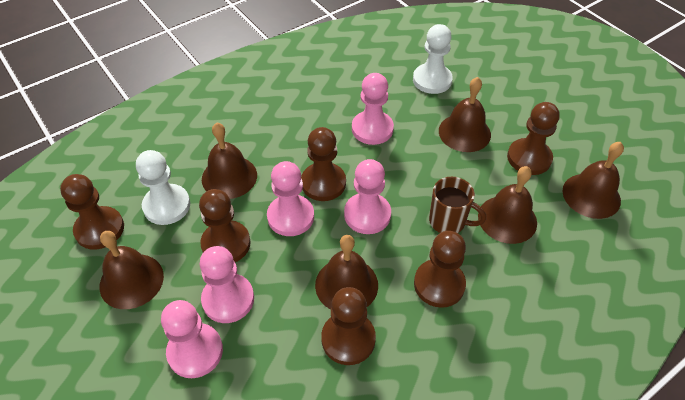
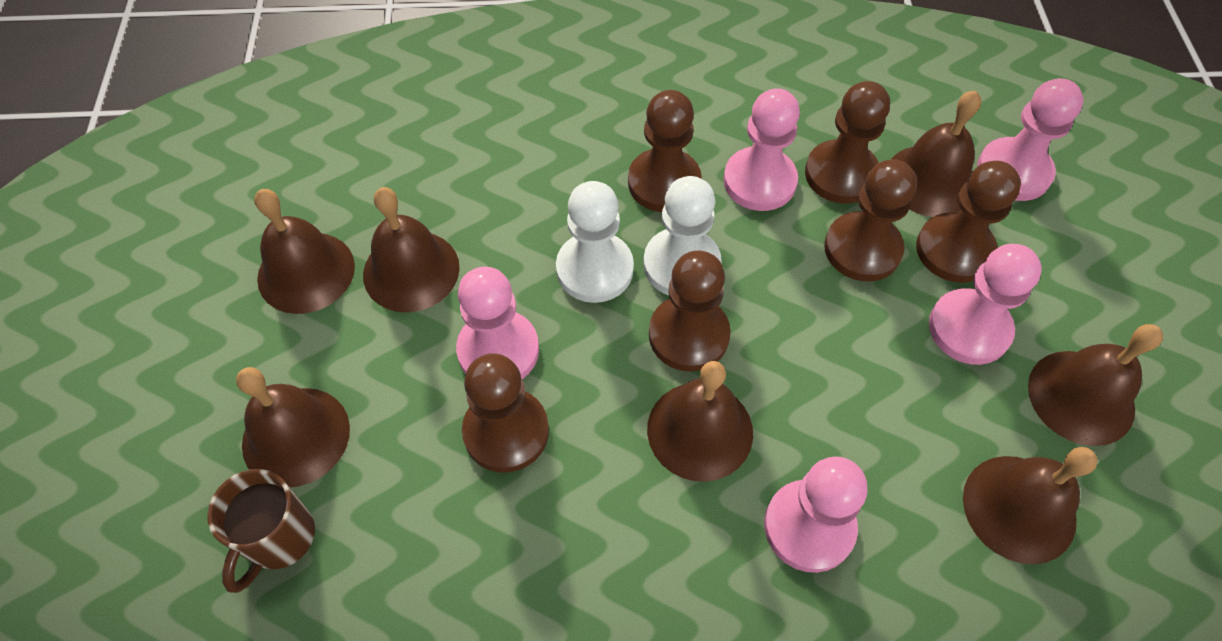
brown bell: [100,231,164,309] [202,123,257,199] [315,235,378,310] [439,77,491,152] [478,166,537,244] [562,142,624,219] = 6 -> [236,367,350,487] [254,189,355,314] [363,187,460,312] [647,361,753,482] [891,91,981,217] [963,447,1098,564] [1028,324,1163,446] = 7

